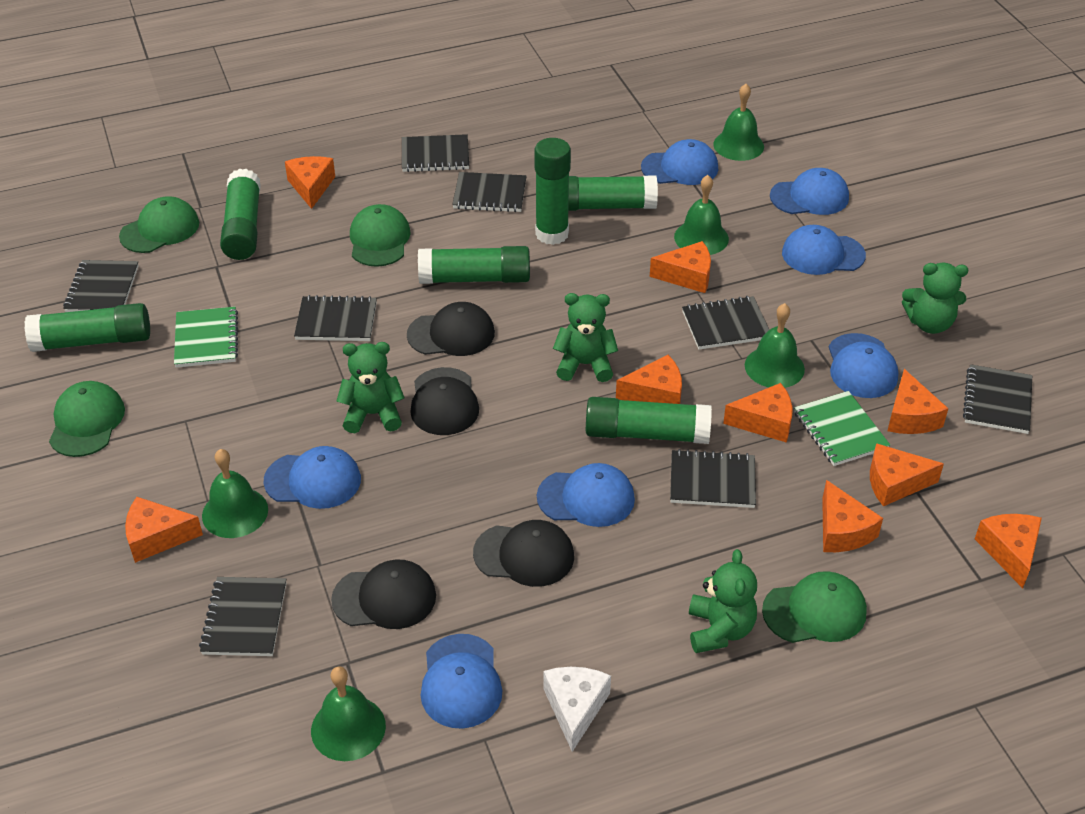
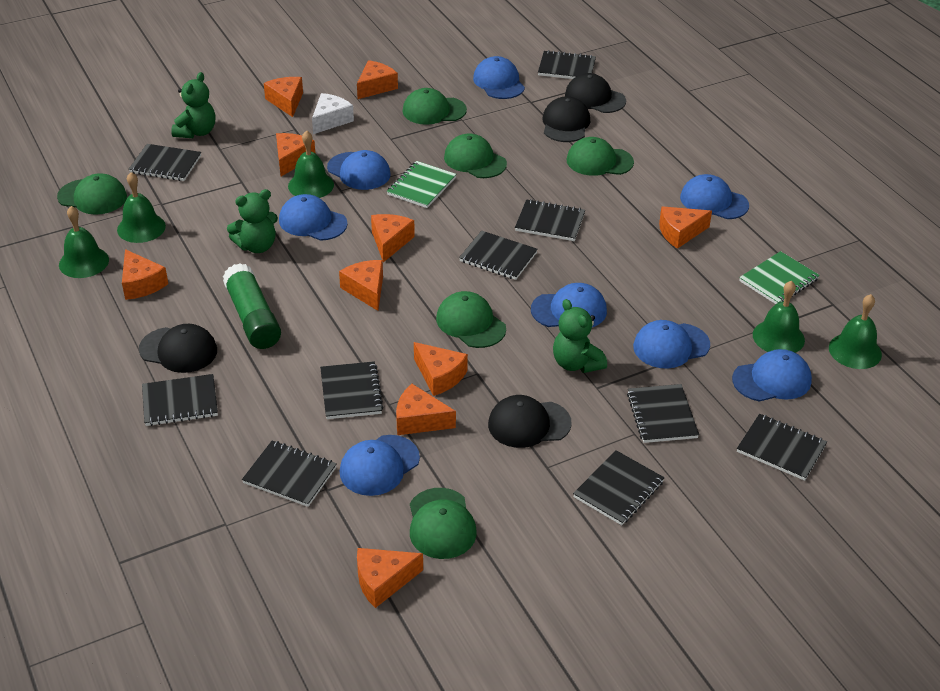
black notebook: [63,260,139,312] [199,577,286,656] [294,295,377,341] [402,134,469,172] [452,172,526,212] [670,449,756,508] [682,296,769,350] [963,364,1032,434] = 8 -> [129,144,201,181] [142,374,218,426] [242,440,337,507] [320,361,383,419] [459,231,538,280] [515,199,585,241] [538,50,596,79] [573,450,665,525] [627,384,699,443] [737,414,827,481] = 10
blue cap: [263,446,361,509] [421,634,503,729] [537,463,635,527] [641,139,718,185] [770,168,849,215] [782,225,866,275] [829,333,898,398] = 7 -> [279,194,348,241] [327,150,391,190] [340,435,420,496] [473,56,525,99] [531,283,607,327] [633,320,710,369] [680,174,749,219] [732,349,812,402] = 8
green cap: [49,381,125,457] [119,196,199,253] [350,204,411,267] [762,571,867,643] = 4 -> [57,173,127,215] [402,88,467,125] [410,488,477,559] [436,291,506,348] [444,133,507,178] [567,137,634,176] = 6
green glue stick: [25,303,150,352] [220,168,261,260] [418,246,530,284] [534,138,571,245] [568,176,658,211] [586,397,712,444] = 6 -> [223,263,281,349] = 1
green teddy bear: [336,342,404,433] [553,293,618,382] [689,549,757,653] [902,263,969,334] = 4 -> [171,72,215,138] [227,189,278,253] [553,299,607,373] = 3
orange cheese: [125,497,203,563] [285,156,335,209] [616,355,682,404] [650,241,711,293] [723,383,792,443] [822,480,883,552] [870,443,944,506] [887,369,948,434] [975,514,1042,588] = 9 -> [122,249,168,300] [264,77,303,117] [276,133,315,176] [339,260,383,311] [357,60,398,99] [357,548,423,608] [371,214,415,262] [396,384,456,435] [414,342,468,396] [659,206,712,249] = 10

